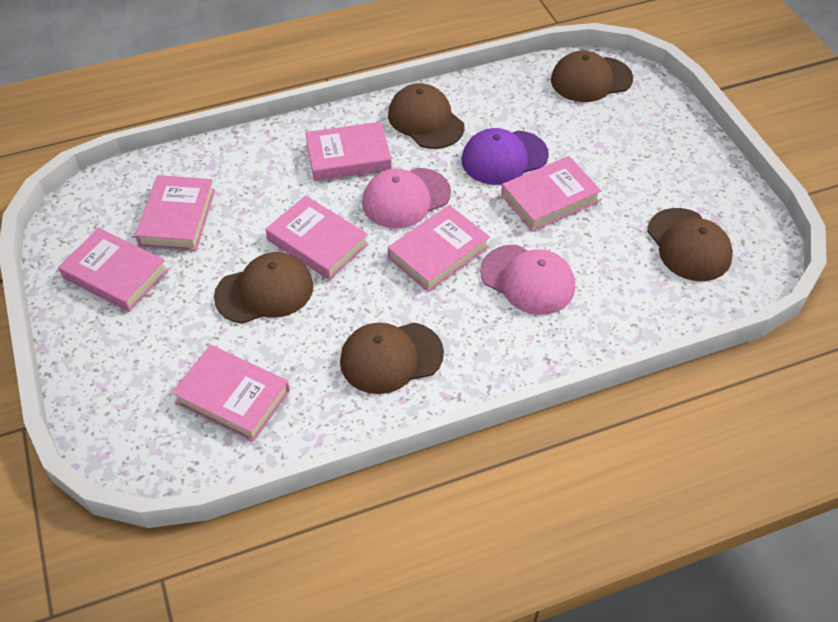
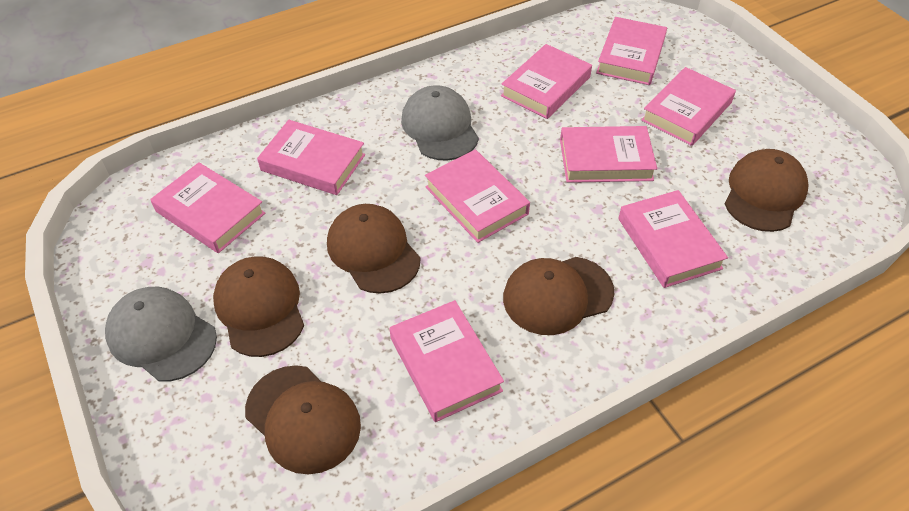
grey cap: none = 0 -> [105,287,217,382] [401,85,479,161] = 2
pink book: [58,228,168,312] [135,175,215,251] [172,345,290,441] [266,195,368,280] [305,122,392,181] [388,205,490,292] [501,156,601,232] = 7 -> [150,162,265,253] [257,120,365,195] [389,300,504,422] [425,149,530,243] [501,44,592,119] [560,126,657,183] [596,17,667,85] [618,190,728,288] [641,67,736,146] = 9
pink cap: [362,168,451,229] [480,245,575,315] = 2 -> none = 0
purple cap: [462,128,549,185] = 1 -> none = 0

